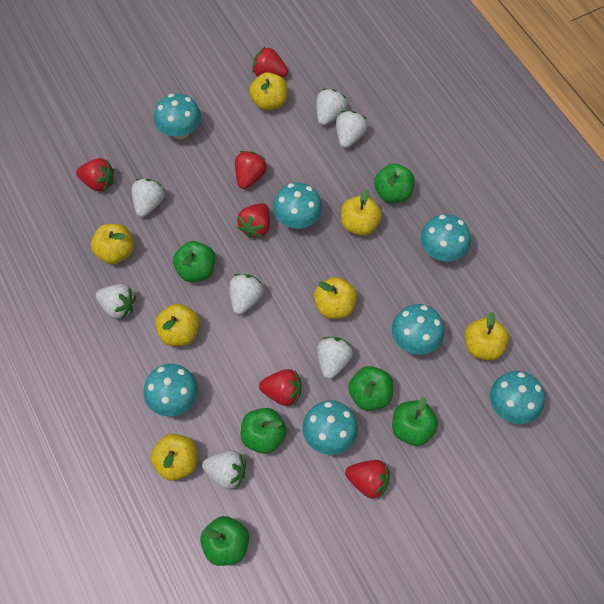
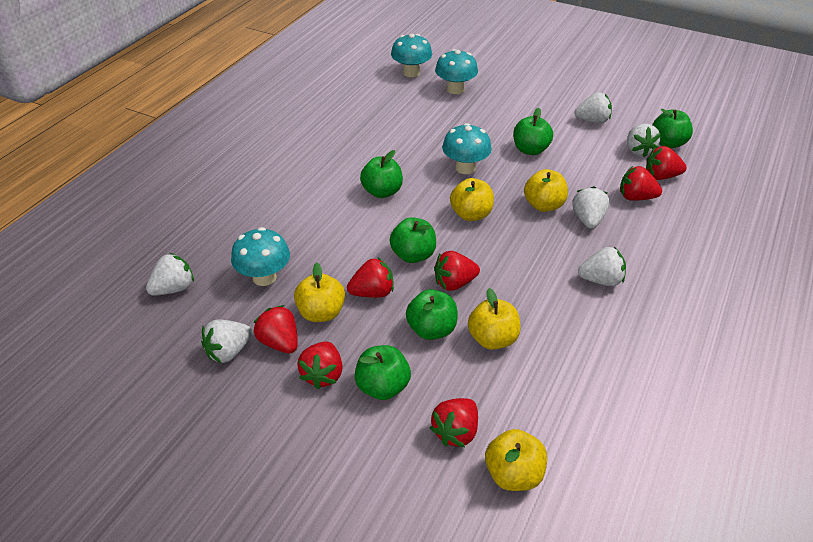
red strawberry: [76,158,114,192] [235,151,267,189] [237,203,270,238] [252,46,288,77] [259,369,301,406] [345,460,390,499] = 6 -> [254,305,298,353] [297,342,343,389] [347,257,394,298] [430,398,478,447] [434,251,480,291] [620,166,662,201] [646,146,687,180] = 7
turquoise mushroom: [144,364,198,417] [154,94,201,139] [273,182,322,229] [303,400,358,455] [392,304,445,355] [420,214,471,261] [490,371,545,424] = 7 -> [231,227,290,286] [391,34,432,77] [435,49,478,94] [442,123,492,174] = 4
white strawberry: [96,284,136,320] [131,179,165,217] [202,450,246,489] [229,274,264,315] [316,89,347,126] [317,337,353,379] [336,111,367,148] = 7 -> [146,253,194,296] [201,319,252,363] [573,186,610,229] [575,92,612,124] [578,247,626,286] [627,123,661,157] = 6
yellow apple: [91,224,134,264] [151,434,197,481] [155,304,200,346] [249,72,288,111] [314,277,357,319] [341,189,382,236] [464,312,509,360] = 7 -> [294,263,345,322] [450,178,494,221] [468,288,520,350] [485,429,547,491] [524,169,568,212] = 5

